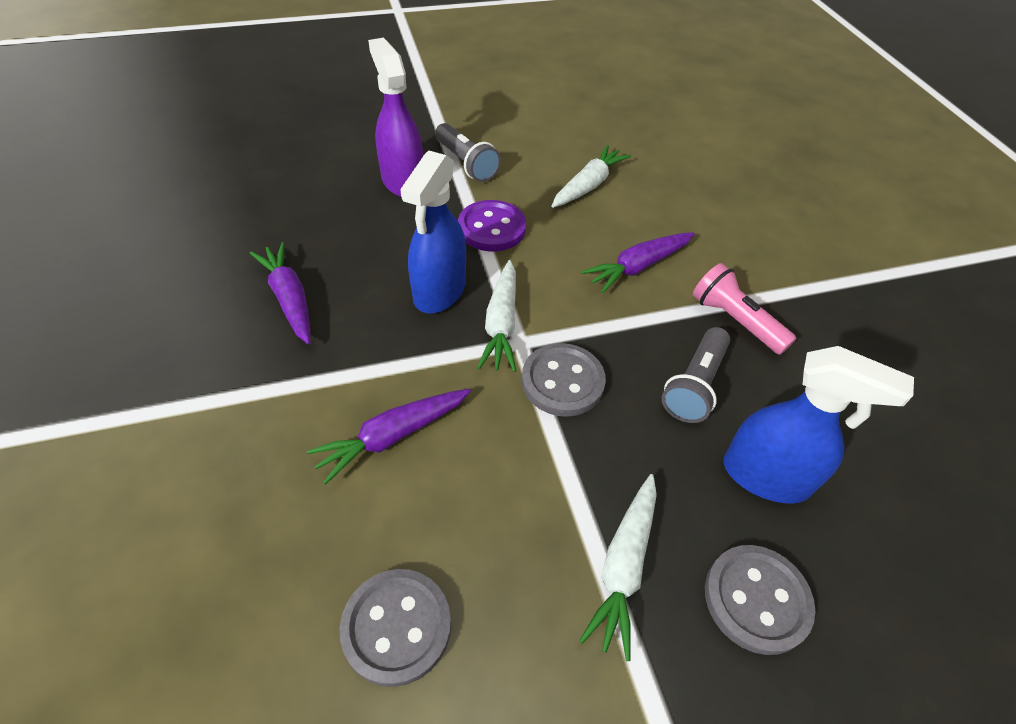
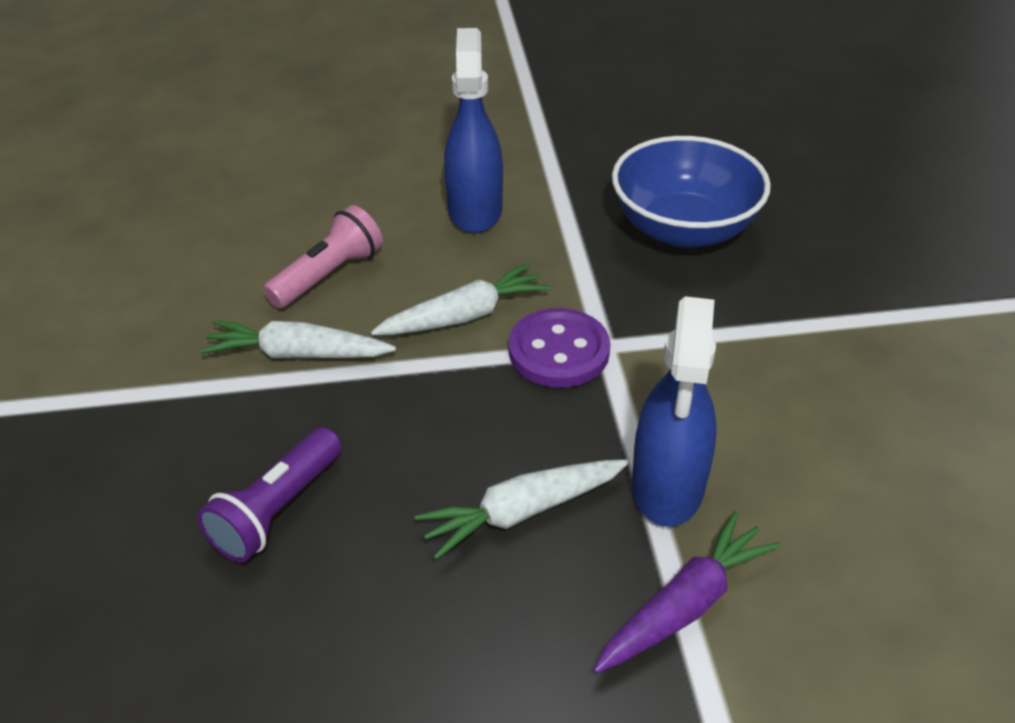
blue bowl: none = 0 -> [612,136,771,248] = 1
grey button: [340,569,451,687] [522,343,606,417] [705,545,815,655] = 3 -> none = 0
grey flashlight: [435,123,501,182] [662,327,730,423] = 2 -> none = 0
purple carrot: [250,242,310,344] [307,389,471,485] [581,232,695,293] = 3 -> [593,511,781,674] = 1
purple flashlight: none = 0 -> [197,427,342,563] = 1
purple spray bottle: [368,38,423,197] = 1 -> none = 0

